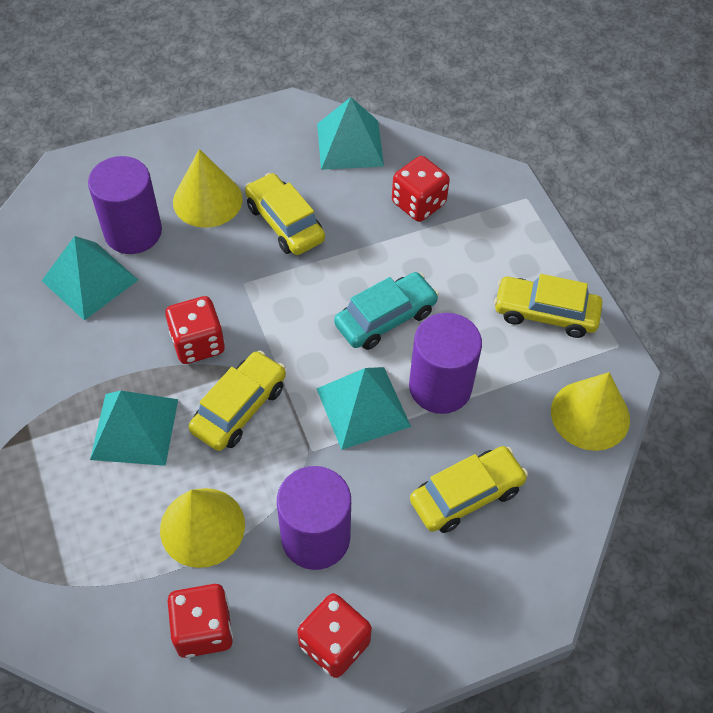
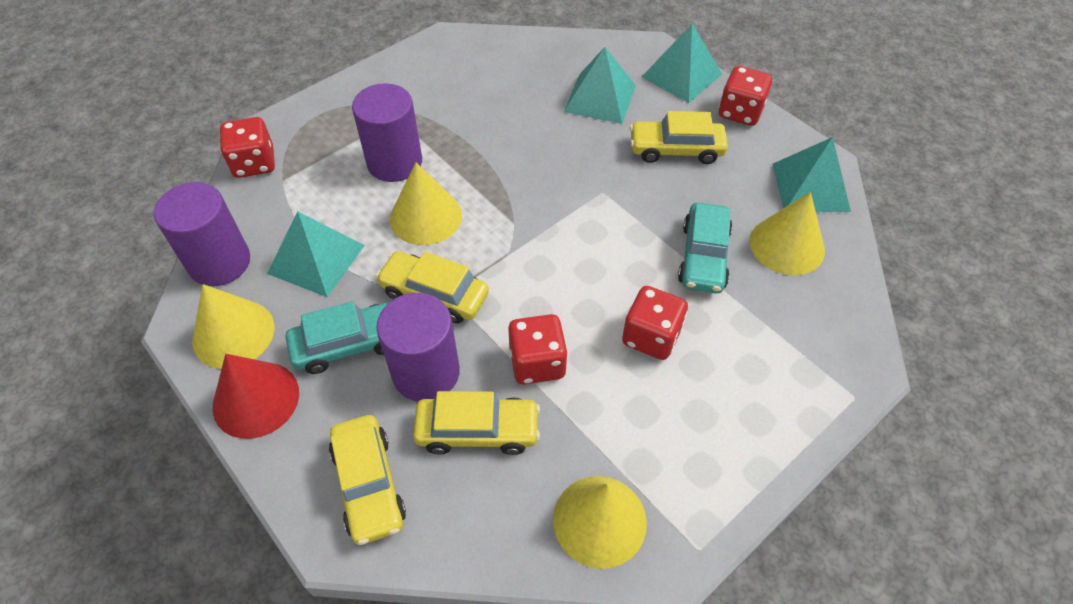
red cone: none = 0 -> [213,354,299,439] = 1
turquoise car: [334,272,439,350] = 1 -> [286,301,389,374] [678,202,733,293] = 2
yellow cone: [160,488,245,568] [173,149,243,228] [551,372,630,451] = 3 -> [192,284,274,369] [390,163,462,245] [553,476,647,569] [750,192,825,275] = 4

